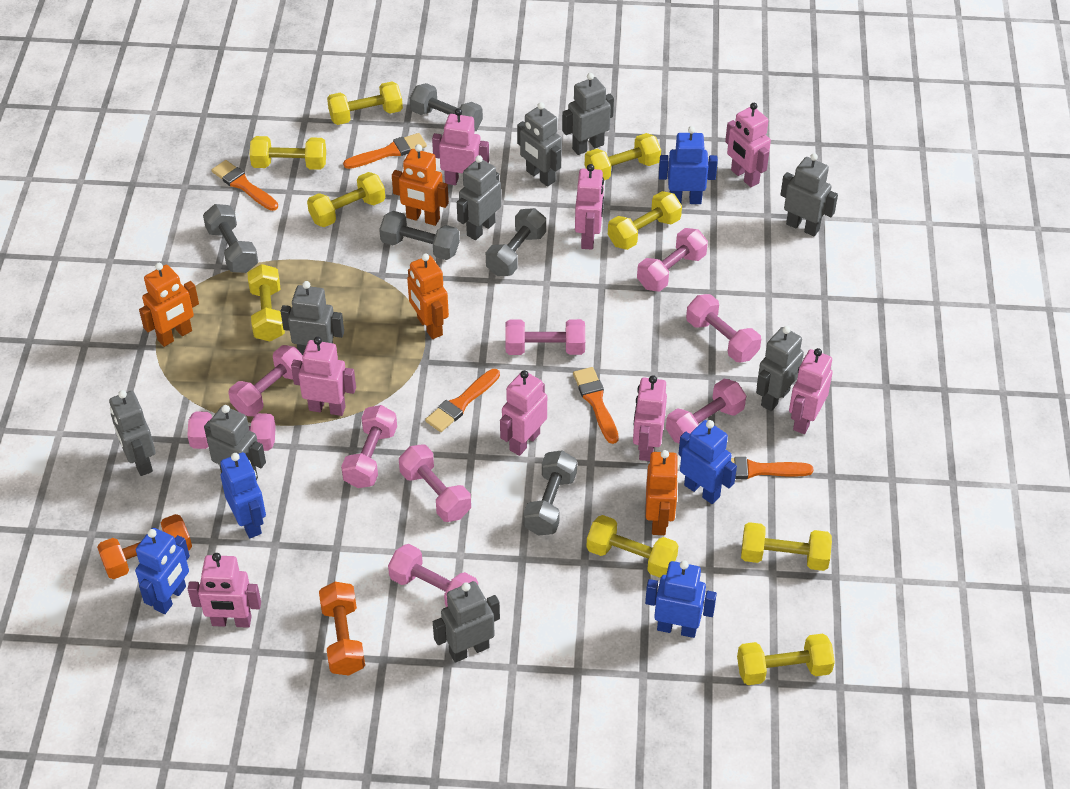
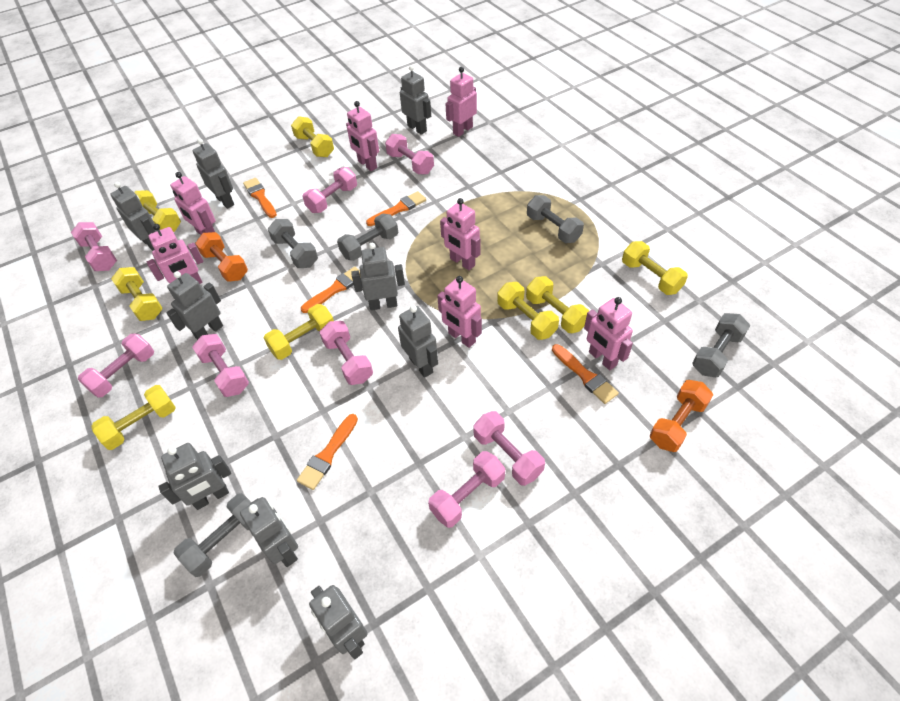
blue robot: [135,528,190,614] [220,452,266,538] [645,560,717,638] [659,126,718,204] [678,420,737,504] = 5 -> none = 0
orange robot: [139,263,199,347] [392,144,449,226] [407,253,449,339] [646,450,679,535] = 4 -> none = 0
pink dumbbell: [187,411,276,451] [228,345,303,416] [341,405,397,488] [388,544,478,607] [399,444,471,522] [505,319,585,355] [637,228,708,291] [666,379,746,443] [686,294,761,362] = 9 -> [71,222,117,271] [78,333,154,398] [192,334,249,397] [302,167,357,213] [319,321,373,385] [385,134,434,174] [428,451,505,528] [473,411,545,486] = 8
pink robot: [188,553,261,628] [291,337,356,416] [432,108,489,185] [500,370,547,456] [575,164,604,250] [633,375,667,461] [725,103,771,187] [789,348,833,434] = 8 -> [147,224,204,284] [170,172,216,235] [346,101,379,171] [437,276,482,348] [440,198,481,270] [445,67,477,137] [584,297,633,370] = 7
yellow dumbbell: [247,264,285,342] [250,136,326,170] [307,172,385,227] [327,82,403,125] [585,133,661,180] [586,515,679,578] [608,191,682,250] [737,634,835,685] [741,522,832,571] = 9 -> [91,385,176,450] [111,267,163,321] [134,190,181,232] [264,304,334,360] [291,116,334,157] [497,282,559,340] [526,276,589,333] [622,241,688,295] = 8

